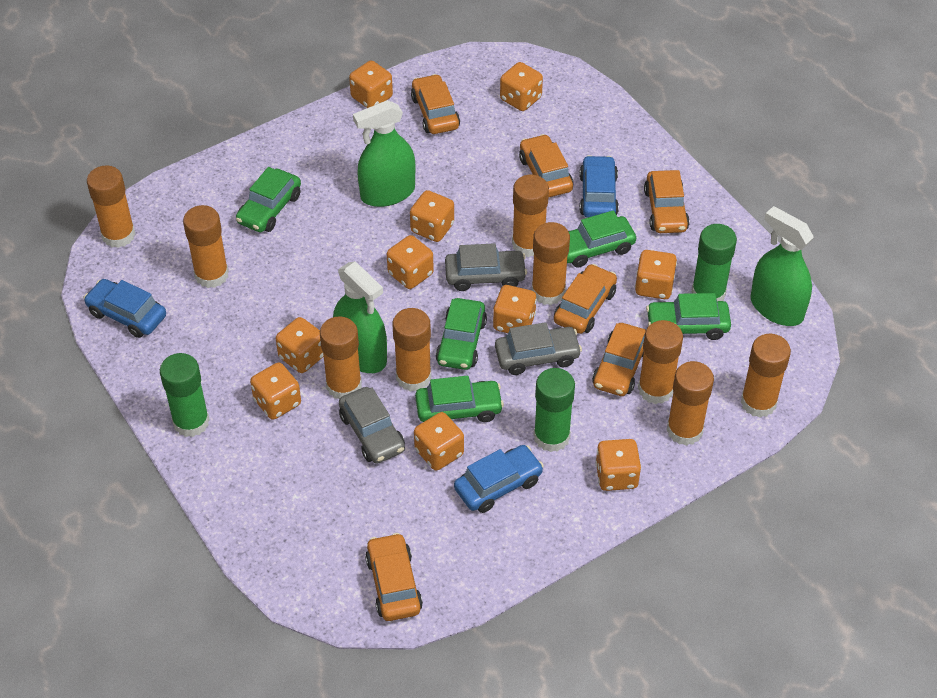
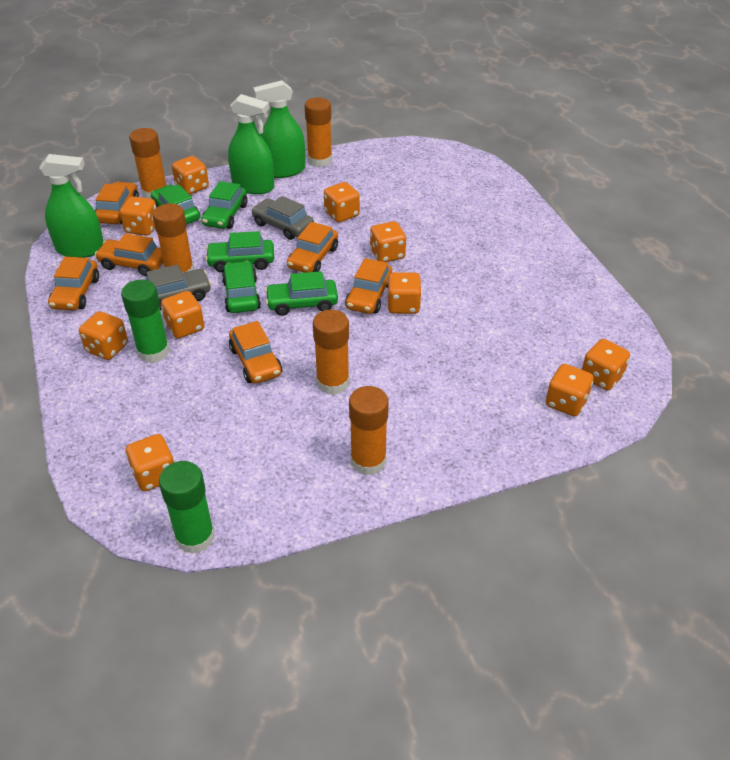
blue car: [84,279,166,338] [454,445,544,513] [579,155,619,218] = 3 -> none = 0
green glue stick: [160,353,210,437] [534,368,575,452] [691,224,737,301] = 3 -> [121,280,170,363] [159,461,215,554] = 2
grey car: [339,387,405,464] [445,243,527,291] [495,322,582,375] = 3 -> [146,265,211,310] [251,196,314,240] = 2
orange glue stick: [87,166,135,248] [183,205,229,288] [320,316,362,399] [392,308,431,392] [512,175,549,257] [532,222,570,305] [638,320,683,404] [667,361,714,446] [741,334,791,418] = 9 -> [129,128,167,199] [153,203,194,273] [305,97,332,167] [313,310,350,395] [349,386,389,475] = 5

